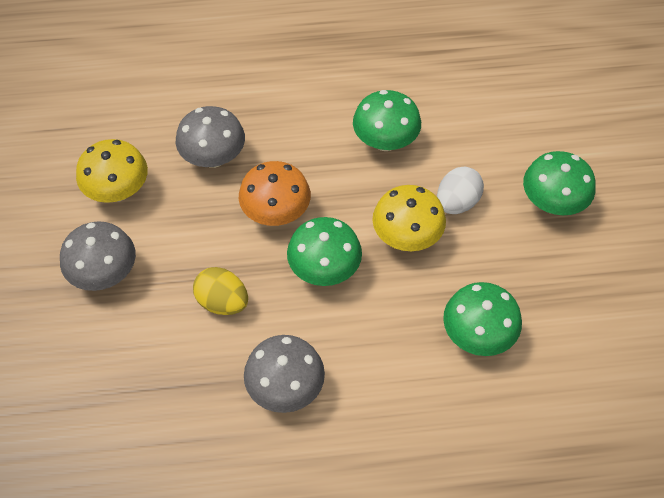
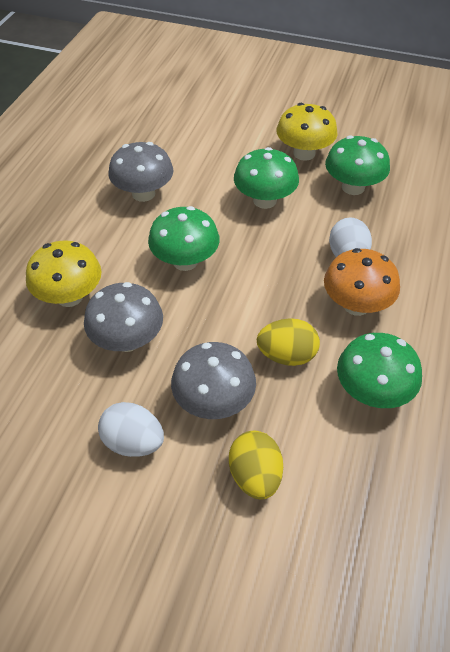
white egg: [437,167,484,214] = 1 -> [98,402,164,457] [329,218,372,257] = 2
yellow egg: [193,267,248,315] = 1 -> [229,431,283,499] [257,318,320,366] = 2

